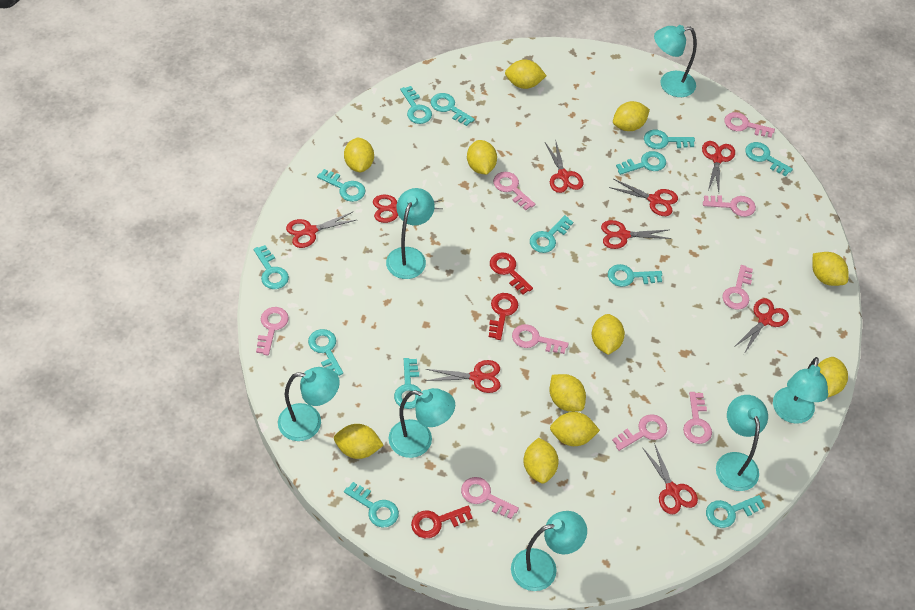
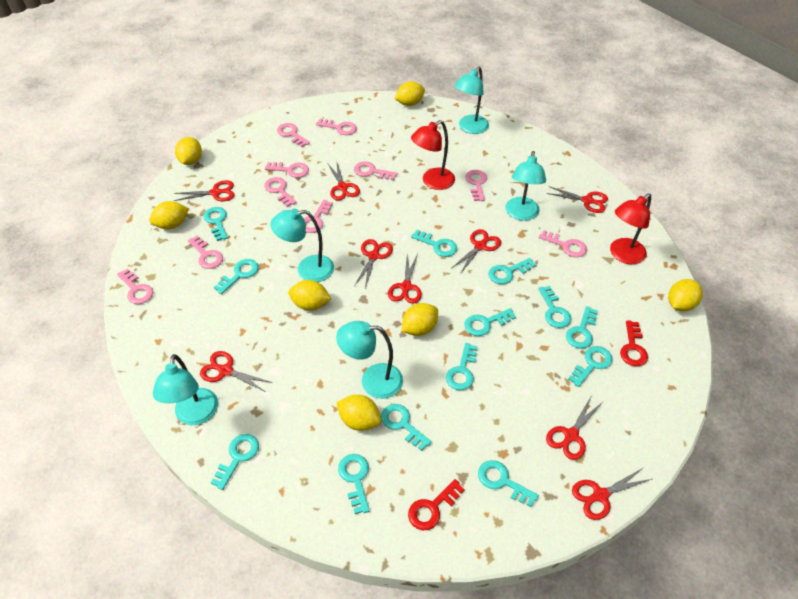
pink key: [256,307,289,355] [461,477,519,519] [493,172,535,210] [512,324,569,354] [612,414,667,451] [683,392,712,444] [703,195,756,217] [722,265,753,310] [724,112,775,138] = 9 -> [117,268,154,304] [188,235,223,269] [264,177,297,207] [265,162,309,178] [277,123,310,147] [304,200,333,233] [316,119,357,135] [354,161,398,180] [465,170,487,201] [539,230,587,257] = 10
red key: [411,506,473,538] [489,293,518,340] [490,252,533,294] = 3 -> [408,479,465,530] [620,320,648,366] = 2
red lamp: none = 0 -> [411,120,455,190] [610,193,651,264] = 2
turquoise lamp: [278,367,340,441] [386,188,435,279] [389,388,455,458] [511,511,587,591] [654,25,697,97] [716,395,768,491] [773,357,828,424] = 7 -> [153,354,218,425] [270,209,334,282] [336,321,403,399] [454,66,489,134] [506,151,546,221] = 5
yellow lemon: [334,424,384,459] [344,138,374,172] [467,140,497,175] [505,60,546,89] [523,438,559,484] [549,374,586,412] [550,412,600,446] [592,314,625,355] [613,101,650,131] [812,252,849,286] [818,357,848,397] = 11 -> [149,201,189,229] [175,137,202,165] [288,280,331,311] [336,395,381,431] [394,81,425,106] [402,303,438,336] [668,279,703,311] = 7

